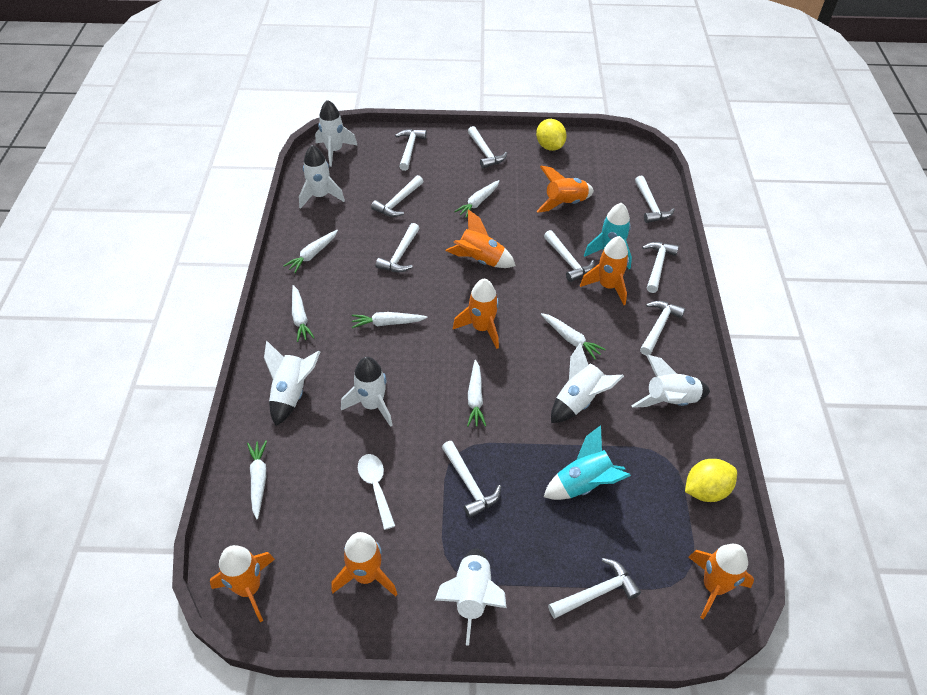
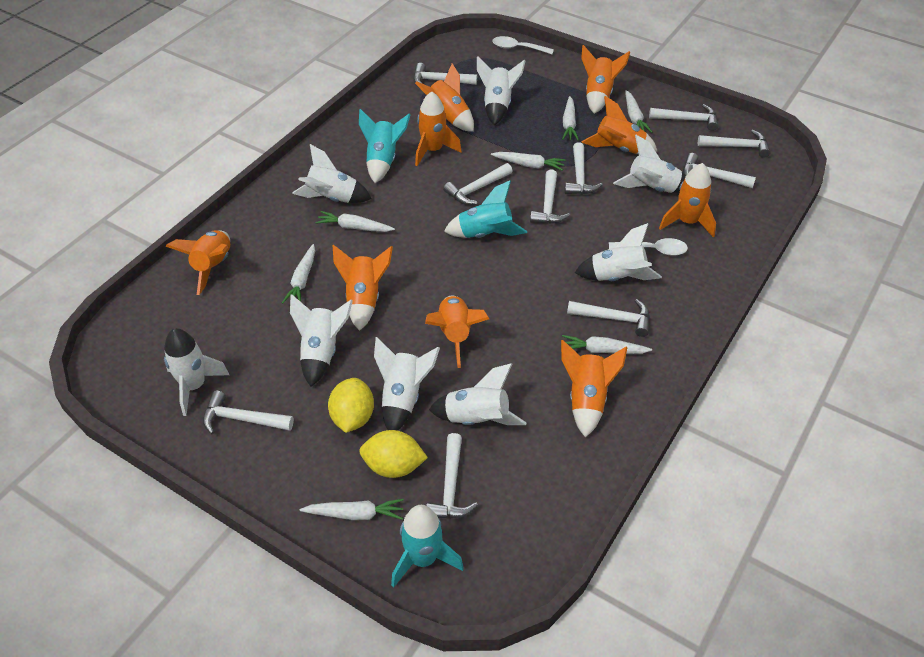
orange rocket: [210,545,275,622] [331,532,397,597] [446,209,516,268] [453,278,499,349] [536,166,594,213] [580,236,629,305] [688,544,754,619] = 7 -> [166,230,230,295] [333,245,393,331] [415,64,474,132] [415,91,462,166] [425,295,489,368] [561,340,628,438] [581,45,630,114] [581,96,657,154] [659,163,716,237] = 9
turquoise rocket: [544,425,631,500] [584,203,632,269] = 2 -> [359,109,411,183] [391,505,464,588] [444,180,527,238] = 3
white rocket: [264,341,320,426] [299,145,345,209] [315,100,358,167] [341,357,393,427] [435,548,506,646] [551,343,624,423] [631,355,710,408] = 7 -> [164,328,229,416] [290,294,353,387] [292,144,372,203] [374,337,440,431] [429,363,527,425] [477,57,525,125] [575,223,662,281] [613,135,686,193] = 8
white spoon: [358,454,395,530] = 1 -> [492,36,554,54] [609,238,688,256] = 2

